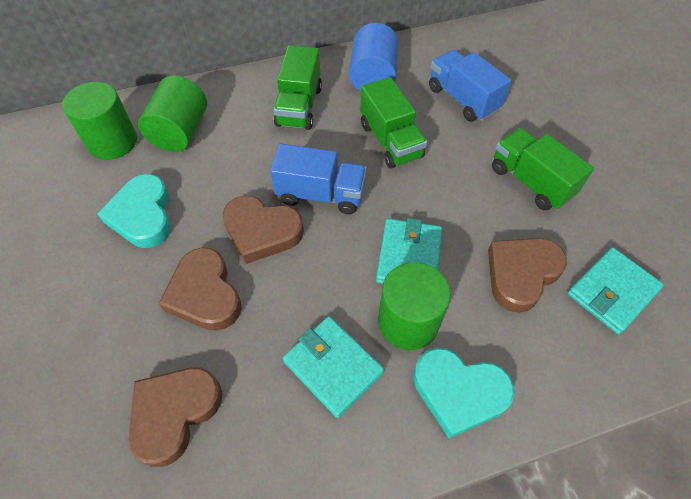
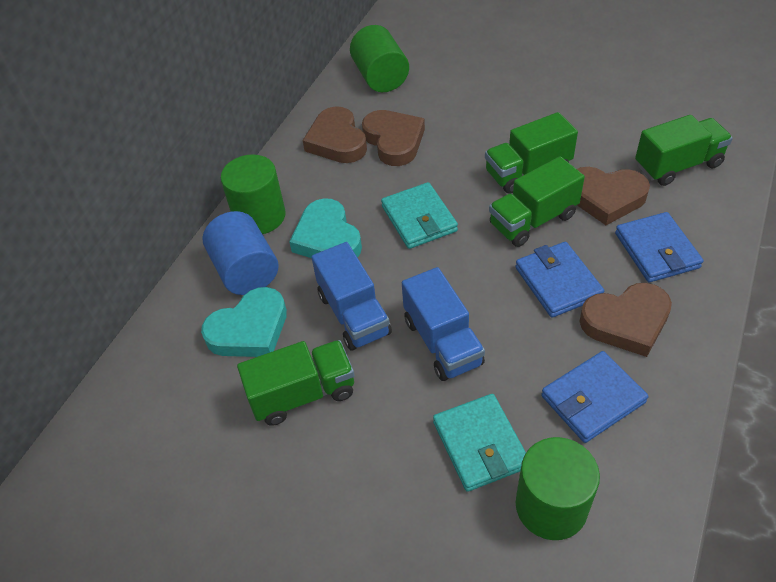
blue wallet: none = 0 -> [515,242,604,317] [541,351,648,443] [615,212,703,282] = 3
green truck: [273,45,322,130] [360,77,427,168] [492,128,594,211] = 3 -> [237,340,355,426] [485,112,578,194] [489,156,585,247] [635,115,733,186] = 4
turquoise wallet: [283,316,384,418] [376,218,442,284] [567,247,664,334] = 3 -> [381,182,458,249] [433,394,526,492] = 2

